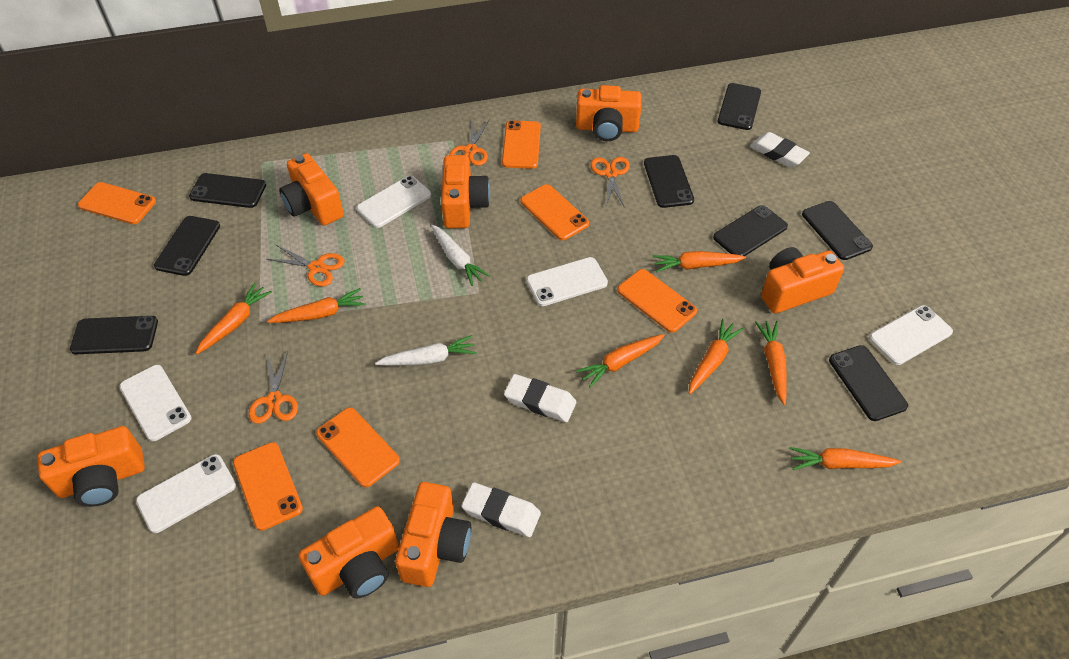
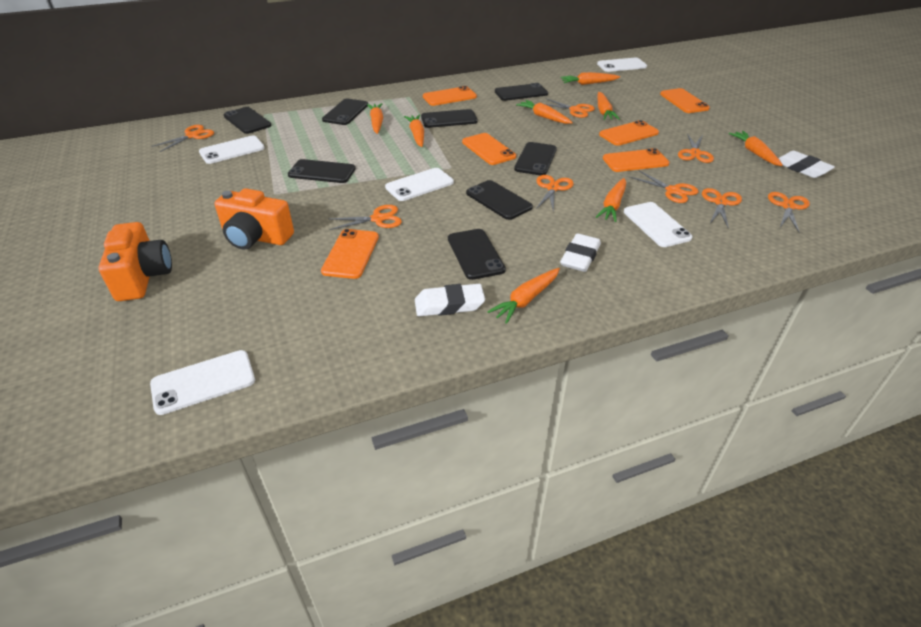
orange camera: [37,426,145,507] [279,153,344,226] [298,506,399,599] [395,482,471,587] [441,155,490,228] [576,85,642,141] [761,247,844,313] = 7 -> [98,222,172,301] [214,188,294,250] = 2
orange carrot: [195,283,272,354] [267,288,366,323] [576,334,665,388] [653,251,746,272] [689,319,744,394] [755,321,787,405] [789,447,901,470] = 7 -> [367,103,383,134] [404,115,424,147] [487,268,560,324] [516,100,573,124] [560,72,620,85] [596,178,626,222] [598,92,620,120] [729,131,783,166] = 8
orange scissors: [249,351,298,424] [267,245,344,287] [449,120,489,166] [590,157,630,208] = 4 -> [151,125,214,152] [328,205,402,230] [536,175,574,213] [545,98,595,118] [630,170,698,203] [678,133,714,163] [702,188,742,229] [768,192,810,233] = 8
white carrot: [375,335,477,366] [431,225,490,286] = 2 -> none = 0

